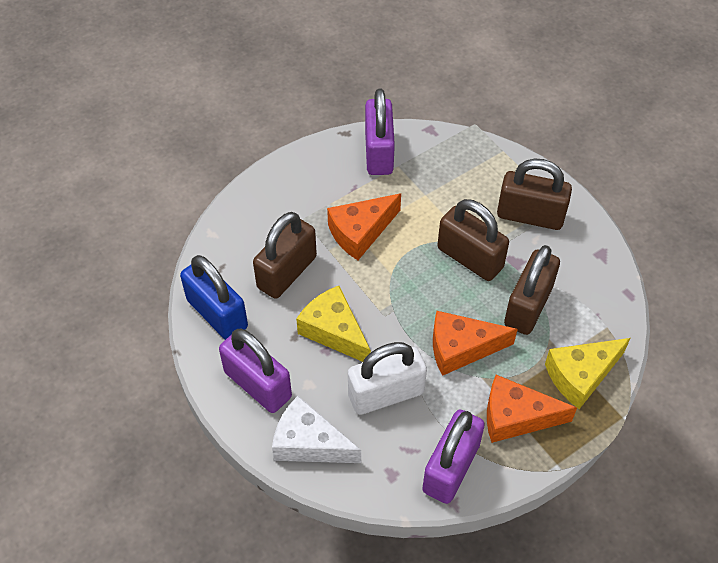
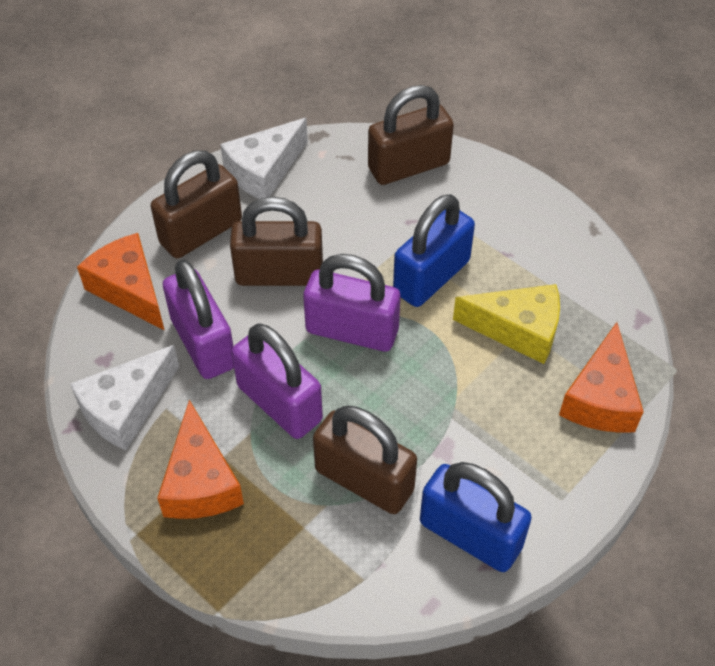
blue padlock: [180,255,248,340] = 1 -> [393,194,475,307] [420,462,532,572] = 2
white cheese: [272,396,361,463] = 1 -> [70,345,179,451] [220,118,308,199] = 2
white padlock: [348,342,427,415] = 1 -> none = 0
yellow cheese: [296,286,371,362] [545,338,630,409] = 2 -> [453,284,560,364] = 1

